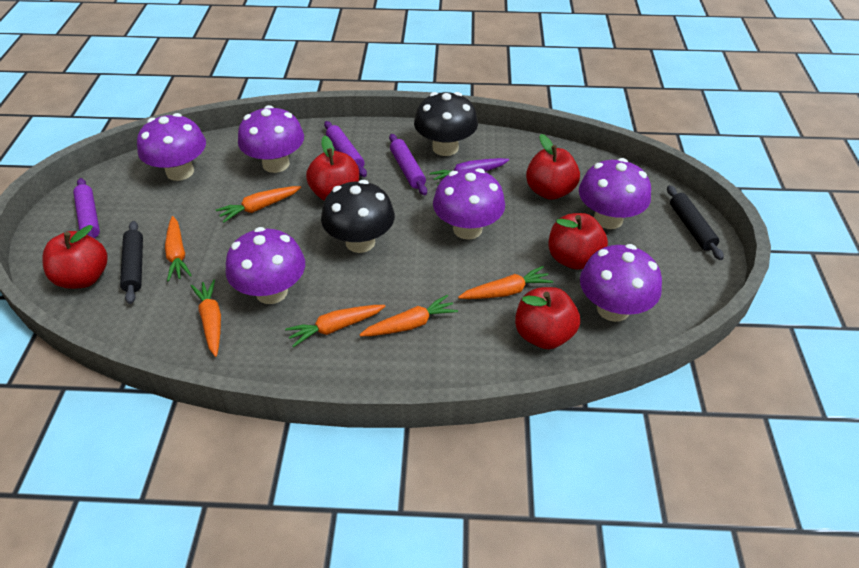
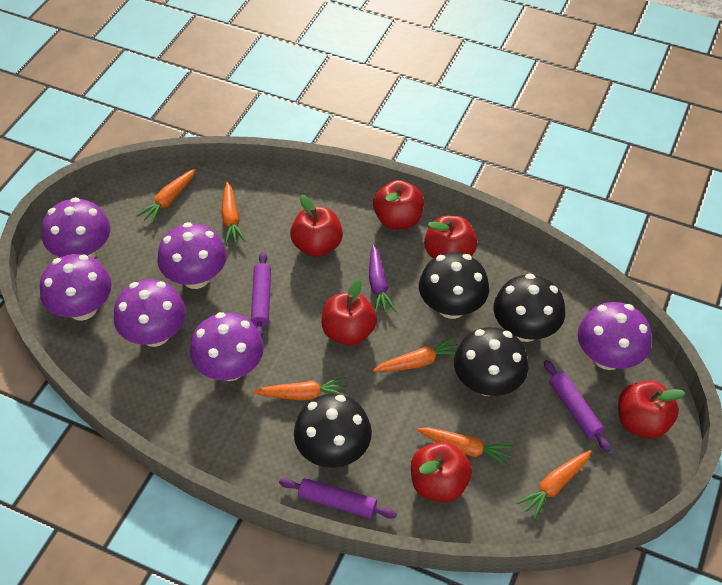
black mushroom: [321,180,395,253] [414,92,478,156] = 2 -> [294,394,372,468] [419,252,489,319] [454,327,529,396] [493,273,565,342] = 4
black rolling pin: [120,221,143,304] [667,185,724,260] = 2 -> none = 0
red apple: [42,225,108,289] [306,136,359,201] [515,287,580,349] [526,134,580,200] [549,213,608,270] = 5 -> [290,195,343,257] [322,278,377,346] [373,180,424,230] [411,442,472,503] [424,215,477,259] [618,381,685,439] = 6

